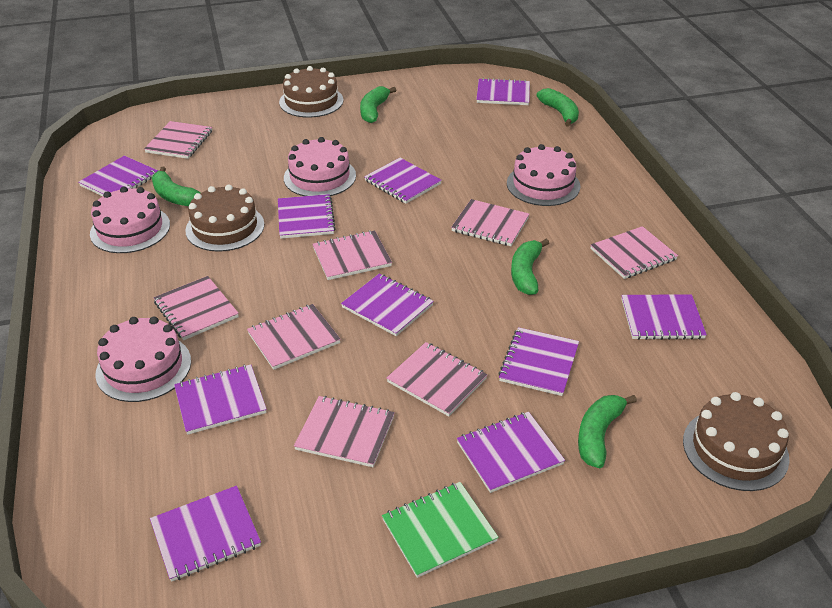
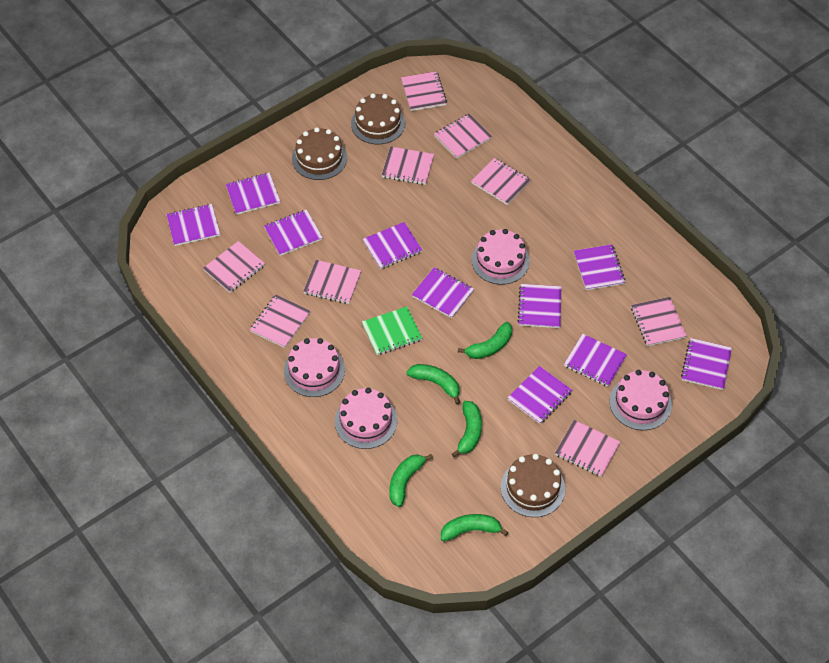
pink notebook: [144,121,212,159] [153,276,239,340] [247,304,341,370] [294,396,395,467] [312,230,392,280] [386,342,487,416] [451,199,529,246] [590,226,678,279] = 8 -> [203,241,265,293] [250,295,310,348] [303,260,361,304] [382,146,434,185] [401,71,447,111] [434,114,492,159] [471,158,530,205] [555,420,620,477] [631,297,687,346] = 9

